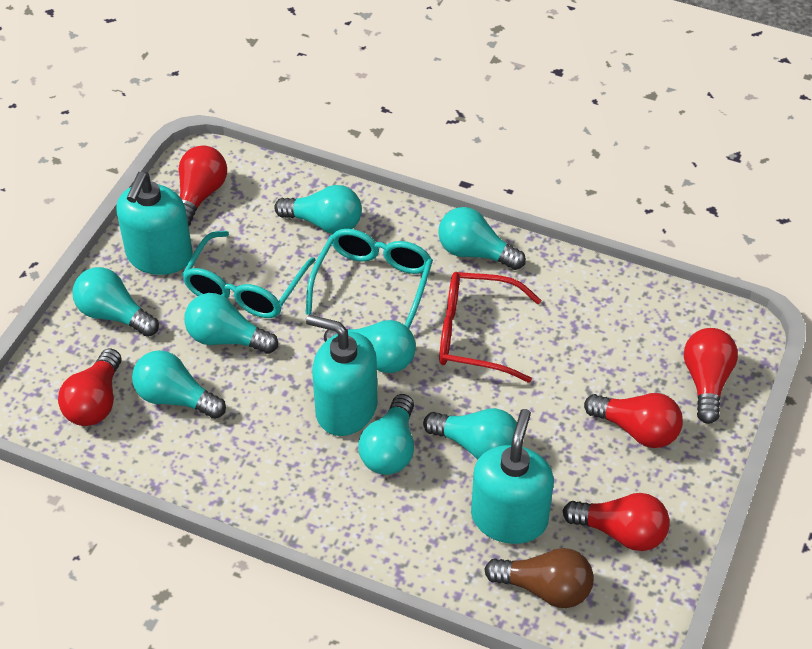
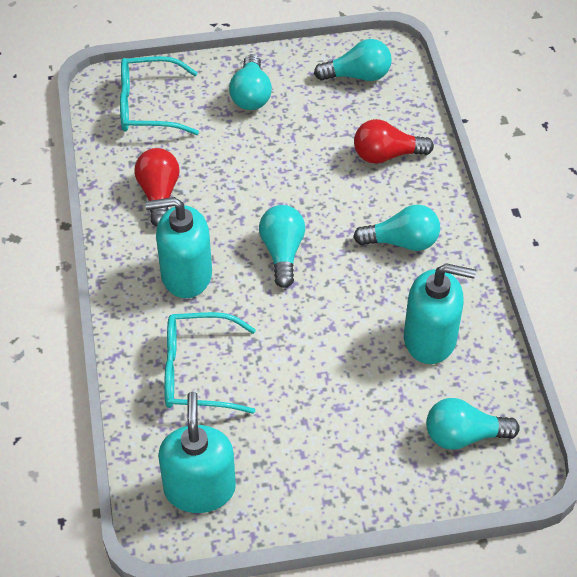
brown light bulb: [484,548,594,608] = 1 -> none = 0
red glasses: [439,272,541,383] = 1 -> none = 0
red light bulb: [58,348,122,426] [178,145,227,226] [563,493,670,551] [584,393,683,448] [684,328,738,424] = 5 -> [135,148,180,226] [354,119,434,164] = 2
turquoise light bulb: [73,267,159,337] [132,350,226,419] [184,293,278,354] [274,185,362,234] [324,320,416,373] [358,394,414,475] [423,408,517,459] [438,207,526,270] = 8 -> [229,54,272,110] [259,205,305,288] [314,39,392,81] [353,204,440,251] [426,398,520,450] = 5

